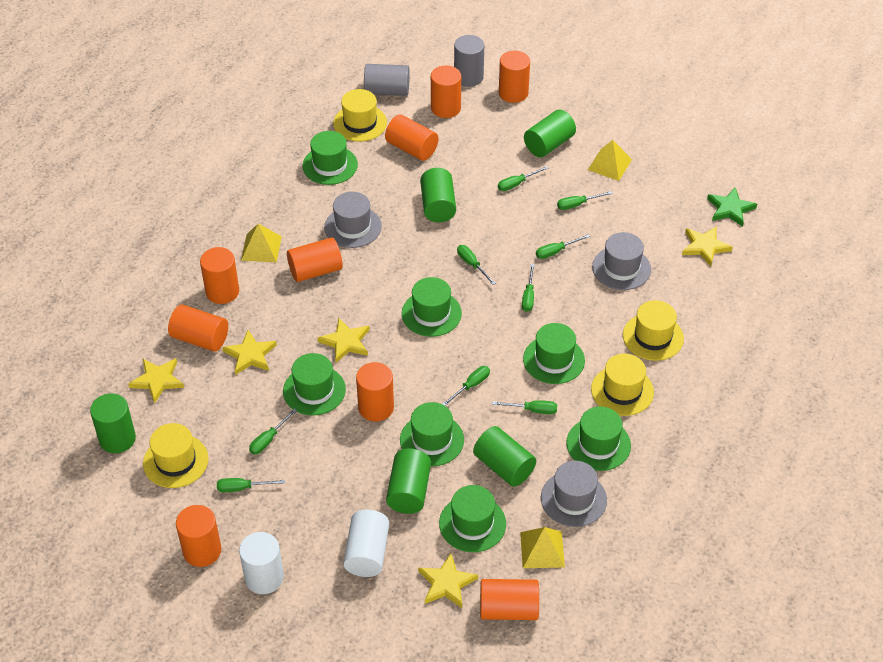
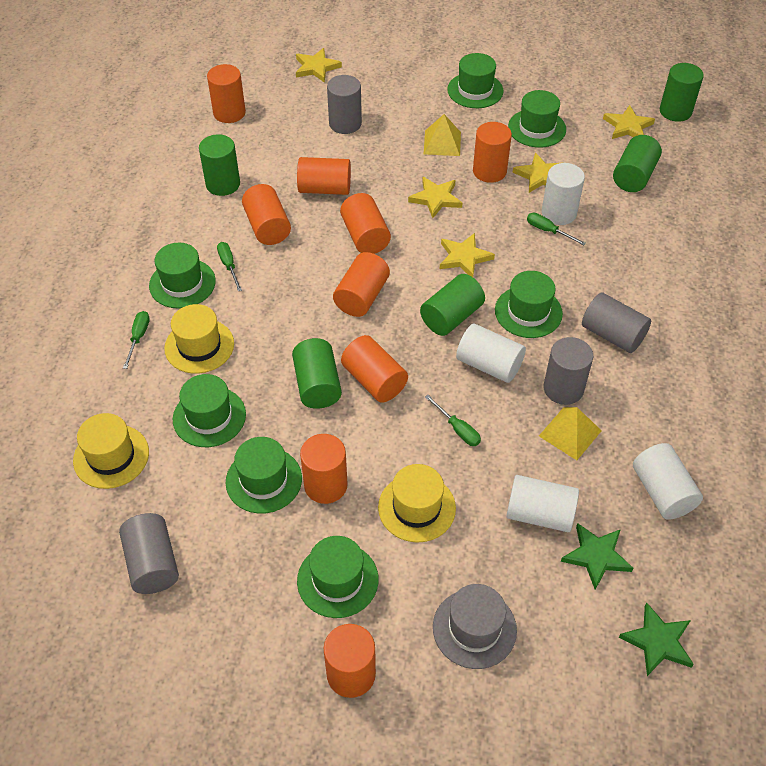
green screwdriver: [217,478,285,492] [249,409,297,454] [442,366,490,406] [457,245,496,285] [492,400,557,414] [498,166,548,191] [522,264,535,312] [536,235,590,259] [557,191,613,210] = 9 -> [123,311,150,369] [217,242,242,291] [425,395,481,446] [527,213,586,246] = 4
green star: [707,188,757,227] = 1 -> [561,523,633,590] [619,602,694,676] = 2
grey cylinder: [364,64,410,96] [454,35,484,87] = 2 -> [119,513,179,594] [327,75,362,134] [544,337,593,405] [582,292,651,353] = 4
grey hat: [324,192,382,248] [541,461,607,527] [592,232,651,290] = 3 -> [433,584,517,669] = 1
white cylinder: [239,532,284,594] [343,510,389,577] = 2 -> [456,323,526,383] [506,475,579,532] [542,163,585,225] [633,443,703,520] = 4
yellow hat: [143,423,209,488] [333,89,387,142] [591,353,654,416] [623,300,684,361] = 4 -> [73,413,149,489] [164,304,234,374] [378,464,456,543] = 3
yellow pyramid: [241,224,282,262] [520,527,565,568] [588,140,632,181] = 3 -> [424,114,461,156] [539,407,602,460] = 2

